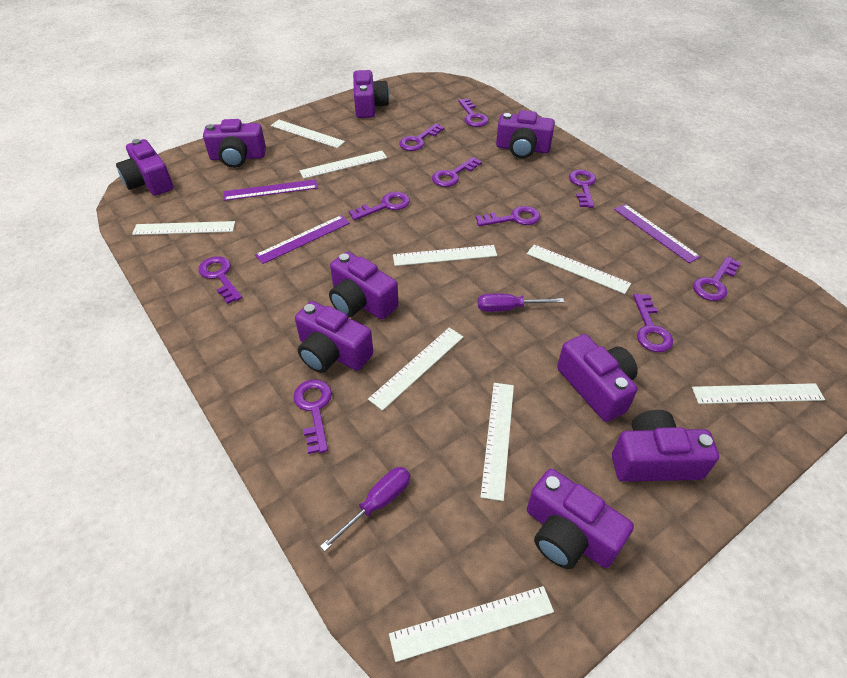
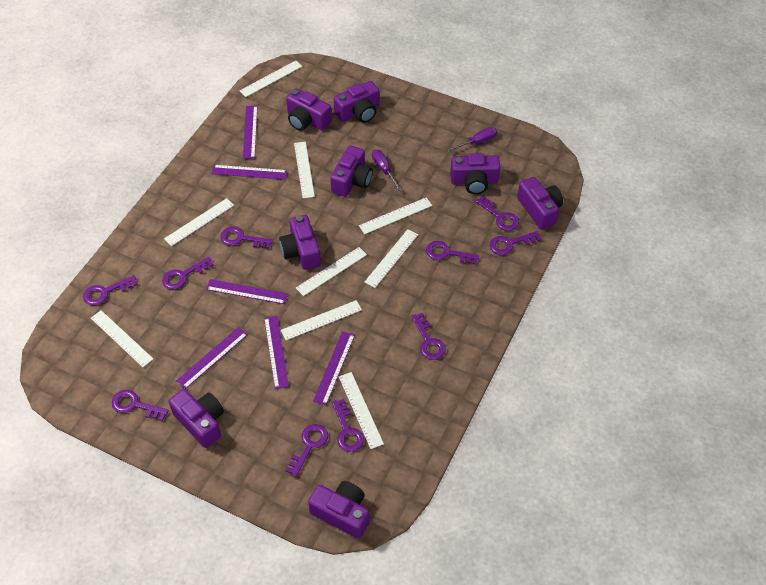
purple camera: [116,139,173,196] [203,119,266,168] [295,301,373,373] [329,252,399,319] [353,70,389,118] [496,110,555,159] [527,469,634,569] [557,334,638,422] [612,410,719,482] = 9 -> [169,389,224,448] [279,215,321,270] [286,88,332,131] [308,481,370,539] [330,146,373,197] [334,81,379,123] [450,153,500,194] [517,177,563,230] = 8
purple ruler: [224,179,318,201] [255,215,350,264] [614,204,701,263] = 3 -> [176,327,248,389] [206,279,288,304] [211,165,287,179] [243,106,258,159] [264,316,289,389] [313,331,355,405] = 6

